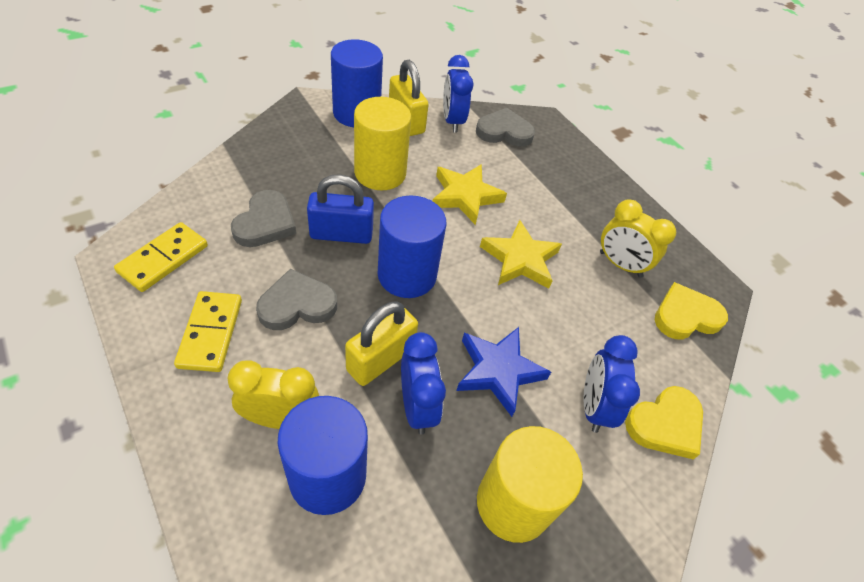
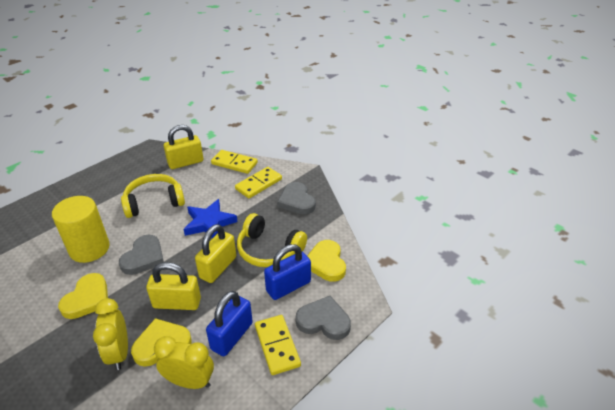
blue clock: [401,332,446,435] [443,55,473,133] [583,335,640,433] = 3 -> none = 0
blue cylinder: [278,396,368,515] [331,39,383,127] [378,195,446,298] = 3 -> none = 0
blue padlock: [307,174,374,244] = 1 -> [206,291,253,356] [264,244,311,300] = 2
yellow cylinder: [354,97,411,191] [477,426,583,543] = 2 -> [52,196,110,263] = 1
yellow domino: [114,222,208,292] [174,291,242,372] = 2 -> [211,150,258,174] [235,167,282,198] [255,315,301,375] = 3
yellow headphones: none = 0 -> [121,174,185,218] [237,213,307,267] = 2
yellow heart: [625,386,703,459] [655,282,728,340] = 2 -> [58,273,108,319] [131,318,192,367] [307,240,346,282] = 3
yellow padlock: [345,301,418,386] [389,60,429,136] = 2 -> [146,262,201,310] [164,125,203,169] [195,224,236,283] = 3
yellow star: [433,164,507,225] [480,220,562,289] = 2 -> none = 0

